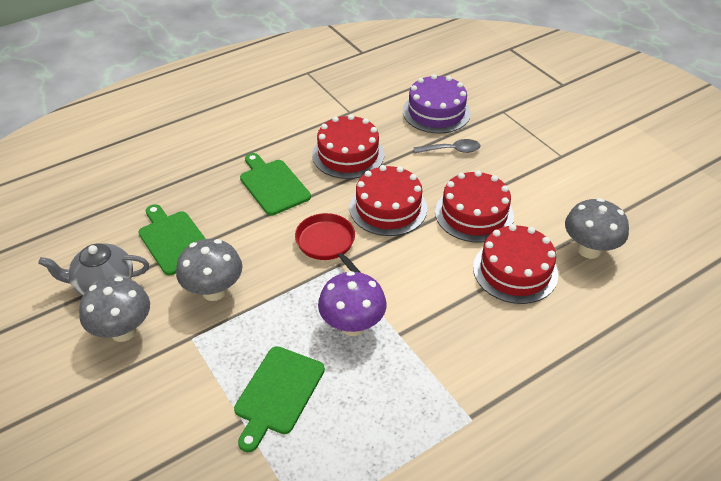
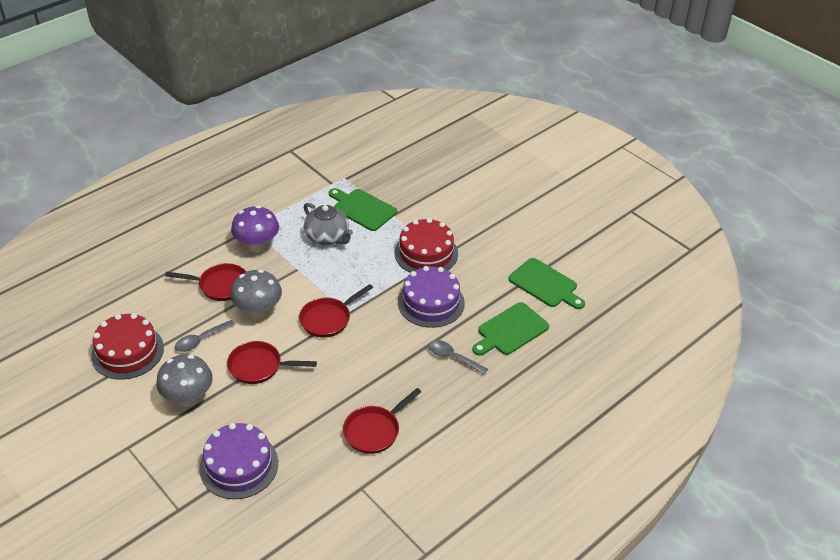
grey mushroom: [79,277,150,342] [176,239,242,301] [565,198,629,259] = 3 -> [156,354,213,407] [230,270,282,319] = 2
grey spoon: [413,139,480,153] = 1 -> [175,320,235,352] [428,340,488,375] = 2
purple cake: [403,74,471,133] = 1 -> [200,423,278,499] [398,266,465,328] = 2
red cake: [312,114,384,179] [350,165,427,236] [435,170,514,243] [473,224,558,304] = 4 -> [91,313,164,380] [394,218,458,273] = 2
red pan: [295,213,361,273] = 1 -> [165,263,246,301] [227,341,317,384] [299,284,373,338] [343,388,421,454] = 4

